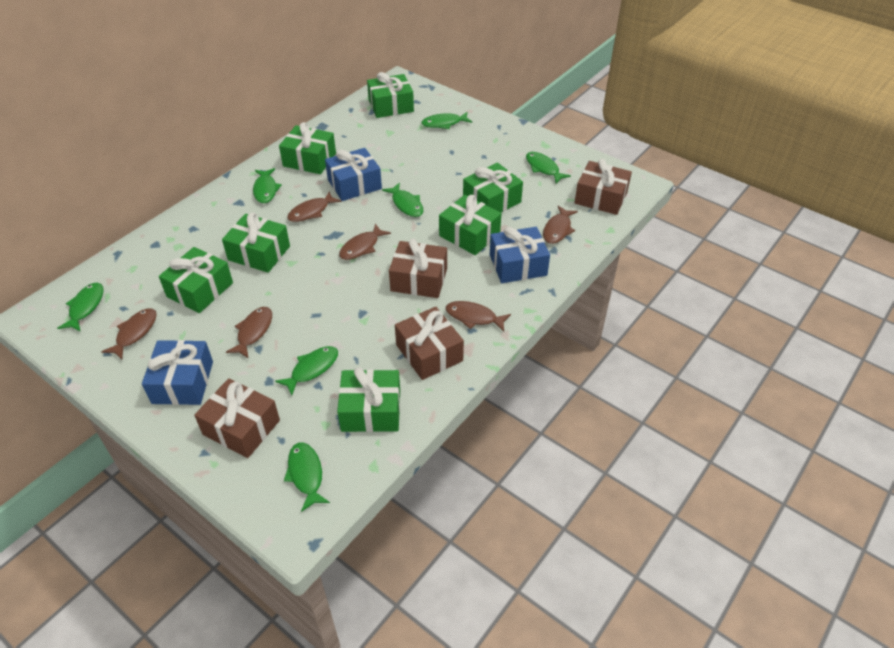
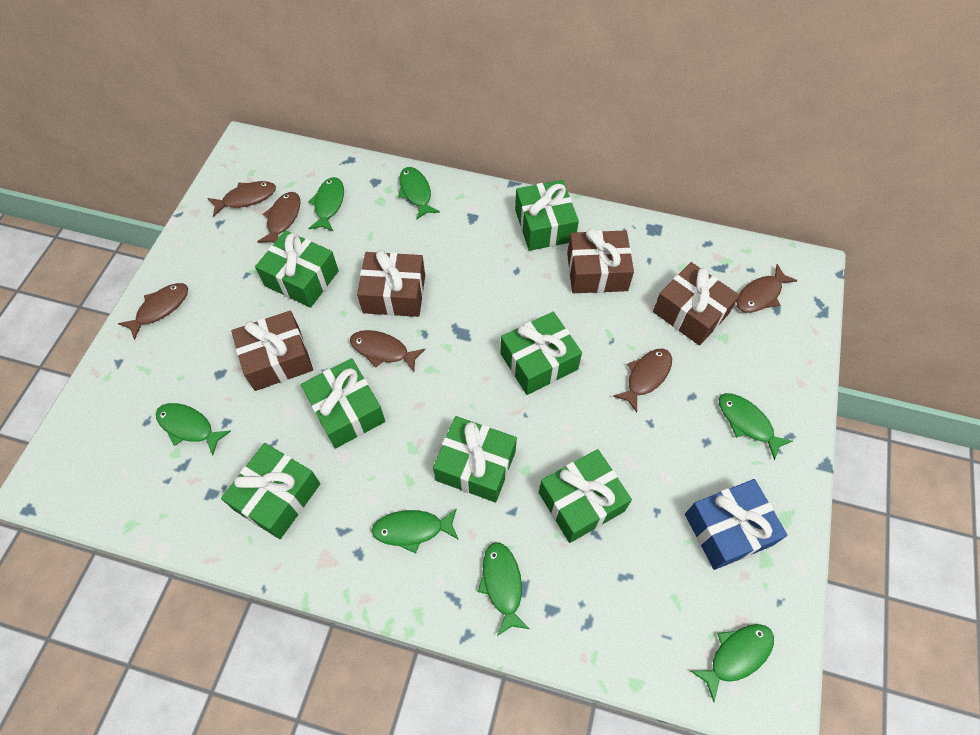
blue gift: [142,340,213,405] [325,148,382,201] [490,227,550,283] = 3 -> [685,479,788,570] = 1

